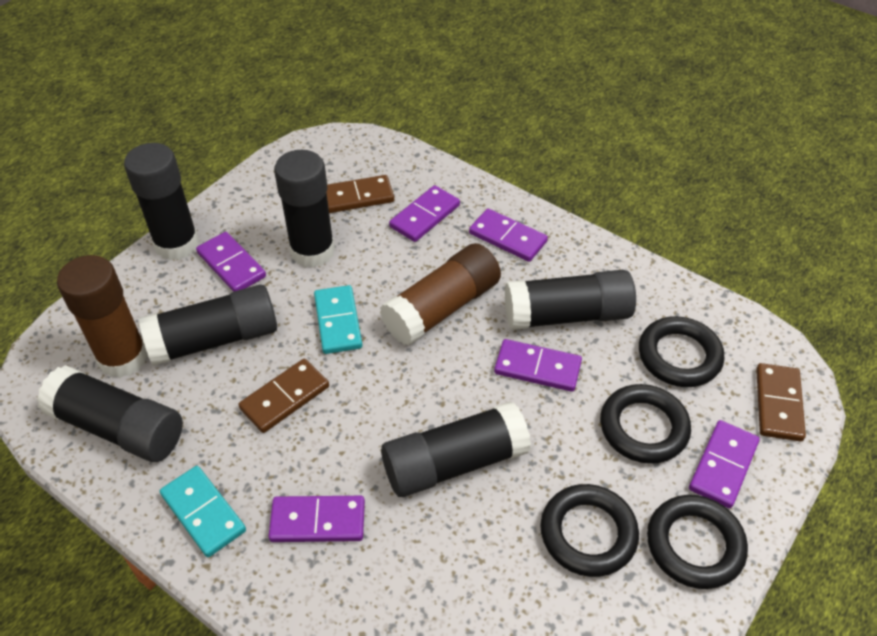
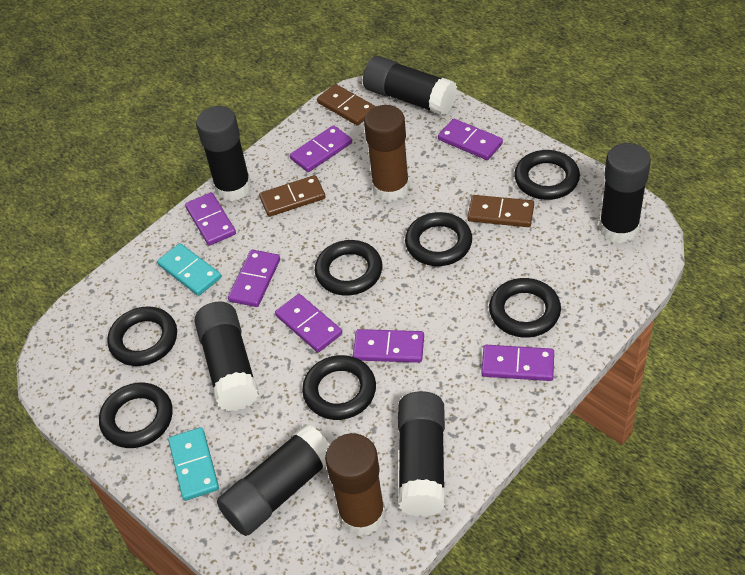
black ring: [540,484,639,577] [600,384,691,464] [639,316,724,387] [647,495,748,589] = 4 -> [99,383,173,448] [107,306,177,366] [302,355,376,420] [315,240,382,296] [405,212,472,266] [489,278,561,337] [514,150,580,200] = 7
purple domino: [196,232,266,292] [268,496,365,542] [389,185,460,242] [469,209,548,262] [494,339,582,392] [689,420,760,508] = 6 -> [185,192,236,246] [228,250,280,307] [275,294,342,352] [290,125,352,172] [353,329,424,363] [438,119,503,160] [481,345,554,381] = 7

